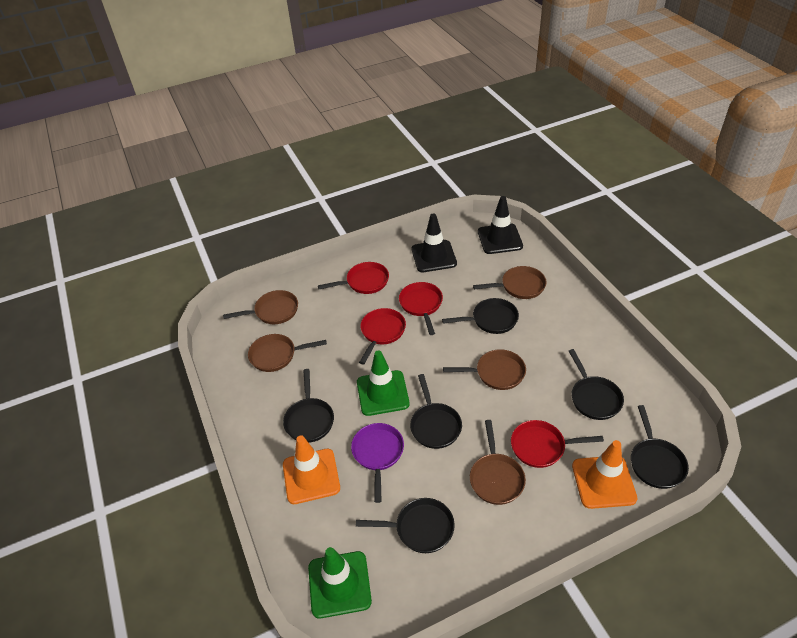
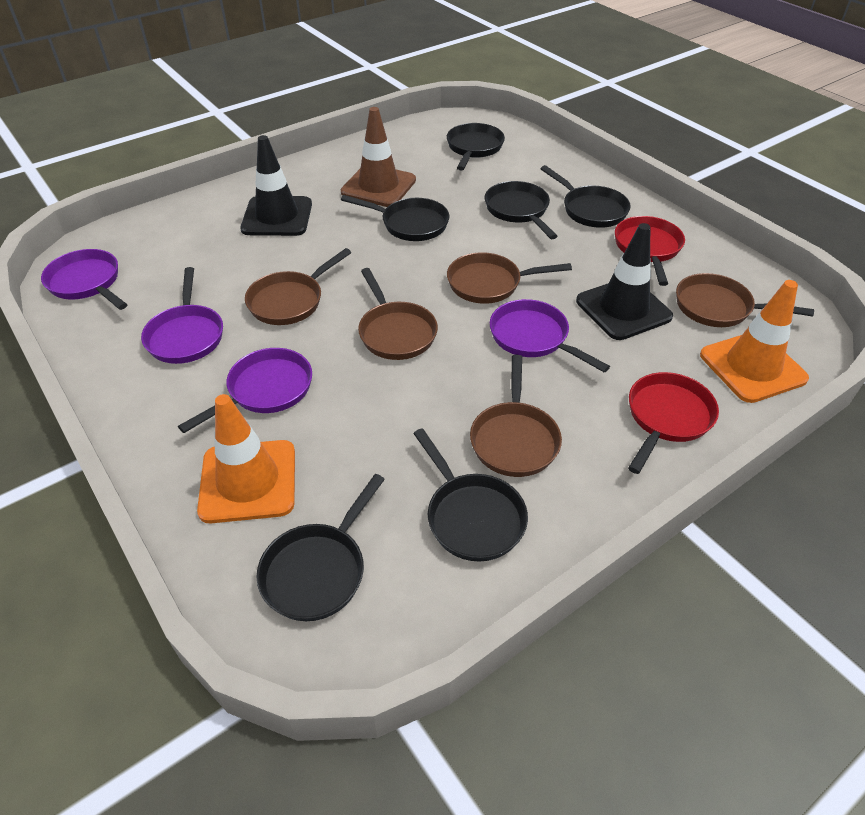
brown traffic cone: none = 0 -> [341,107,416,207] = 1
green traffic cone: [308,547,372,618] [357,350,410,416] = 2 -> none = 0
purple pan: [351,423,404,503] = 1 -> [41,249,128,310] [141,267,223,364] [178,348,312,433] [490,299,610,372] = 4
red pan: [318,262,389,294] [359,308,406,365] [399,282,443,335] [511,420,604,468] = 4 -> [615,216,685,286] [628,372,719,474] = 2

